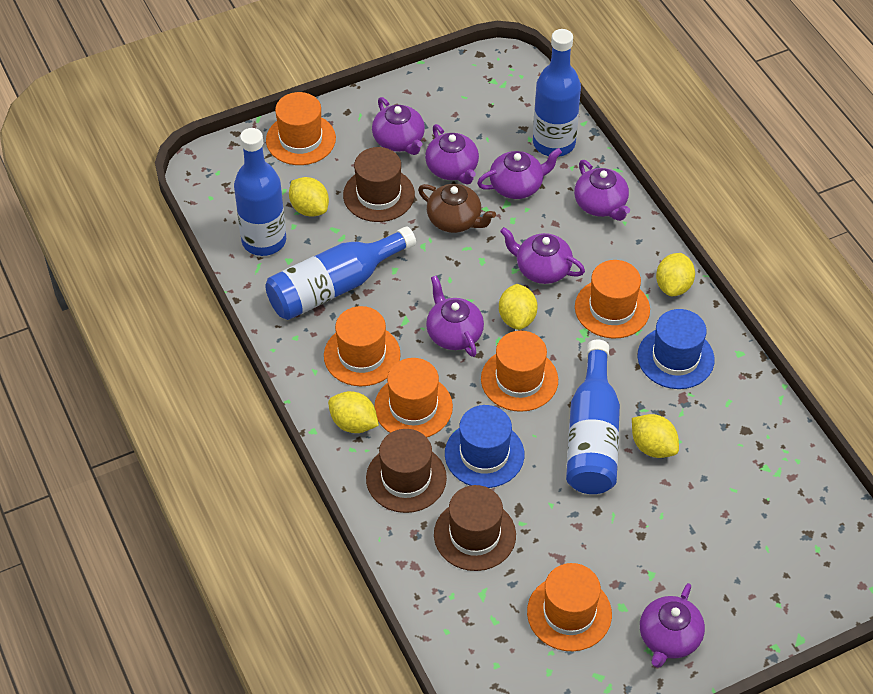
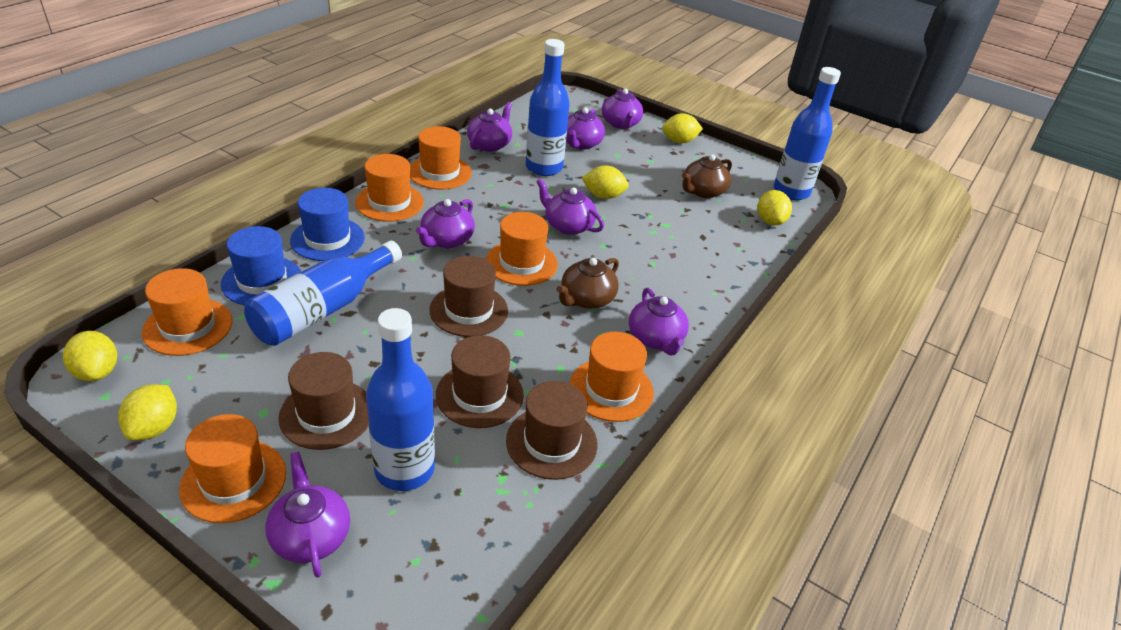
brown hat: [343,147,415,222] [366,429,447,513] [434,485,516,571] = 3 -> [279,352,369,450] [429,256,508,337] [436,335,524,428] [506,381,598,480] = 4
brown teapot: [418,184,496,233] = 1 -> [556,258,619,309] [682,154,732,198] = 2

